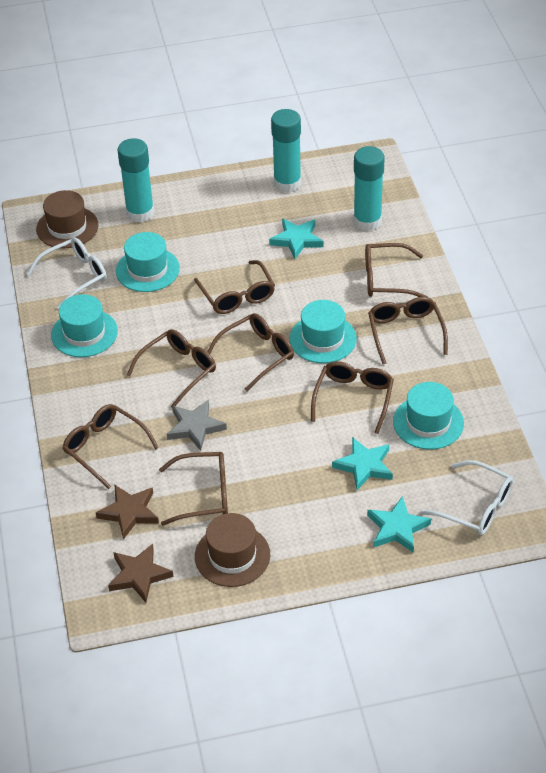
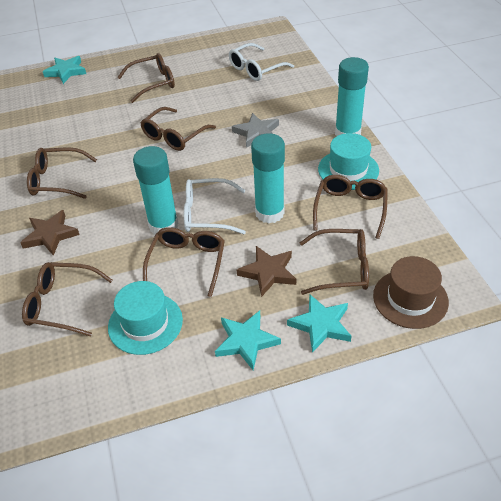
brown glasses: [63,404,159,489] [127,329,216,407] [159,452,228,526] [194,260,275,314] [207,313,294,391] [311,361,394,434] [365,243,428,297] [368,297,448,364] = 8 -> [22,262,113,337] [27,147,97,199] [118,53,175,103] [140,107,216,151] [143,227,225,297] [299,229,369,295] [313,175,388,239] = 7
brown hat: [36,190,98,248] [195,513,270,587] = 2 -> [373,256,449,329] = 1
turquoise hat: [51,294,118,357] [116,232,180,292] [290,300,357,363] [393,382,464,450] = 4 -> [108,281,183,355] [318,133,379,190] = 2

